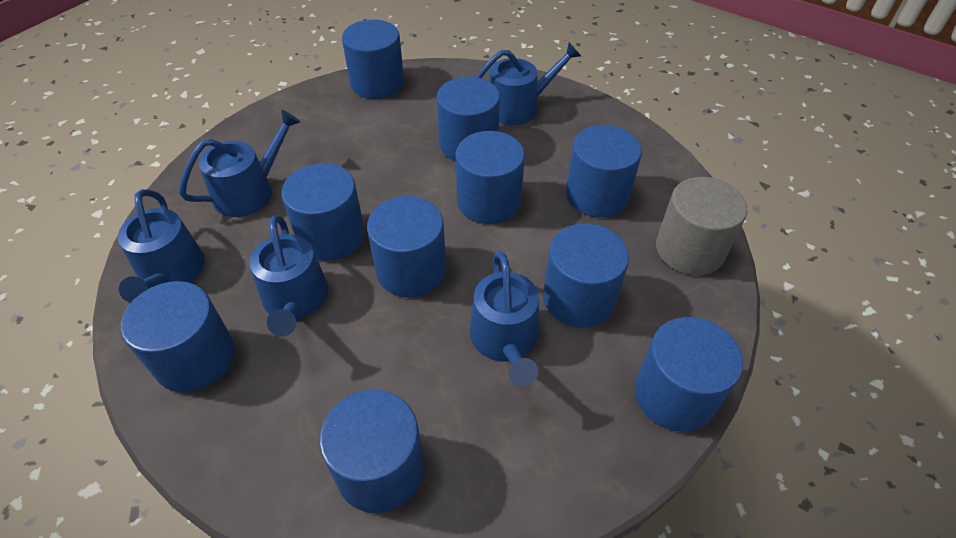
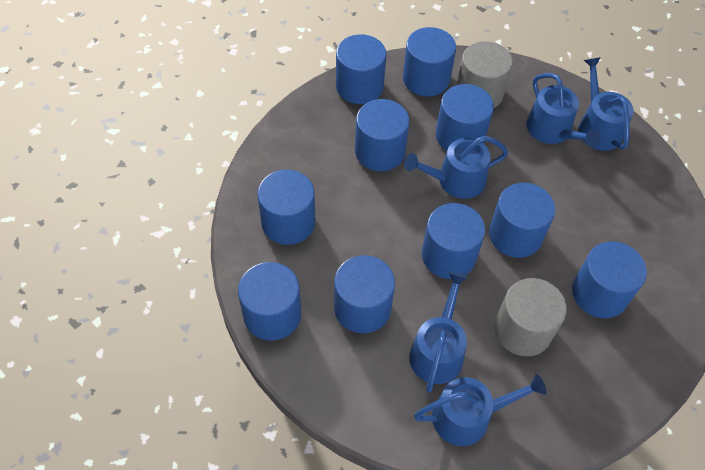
grey cylinder: [656,177,748,275] = 1 -> [457,41,513,108] [494,278,567,356] = 2

